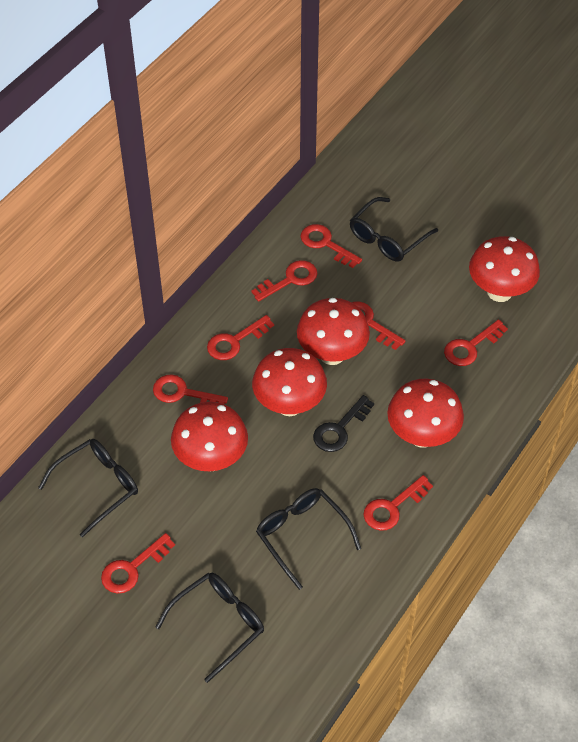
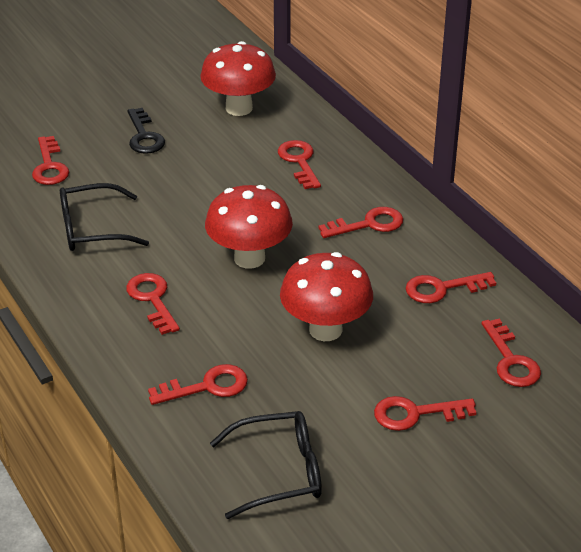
black glasses: [38,439,138,538] [155,573,264,683] [256,488,361,590] [350,197,438,262] = 4 -> [60,183,149,251] [210,411,322,519] = 2
red mushroom: [171,402,248,471] [252,348,327,416] [297,298,370,365] [387,379,464,448] [469,236,540,302] = 5 -> [200,41,276,116] [205,185,293,269] [280,252,373,341] = 3

